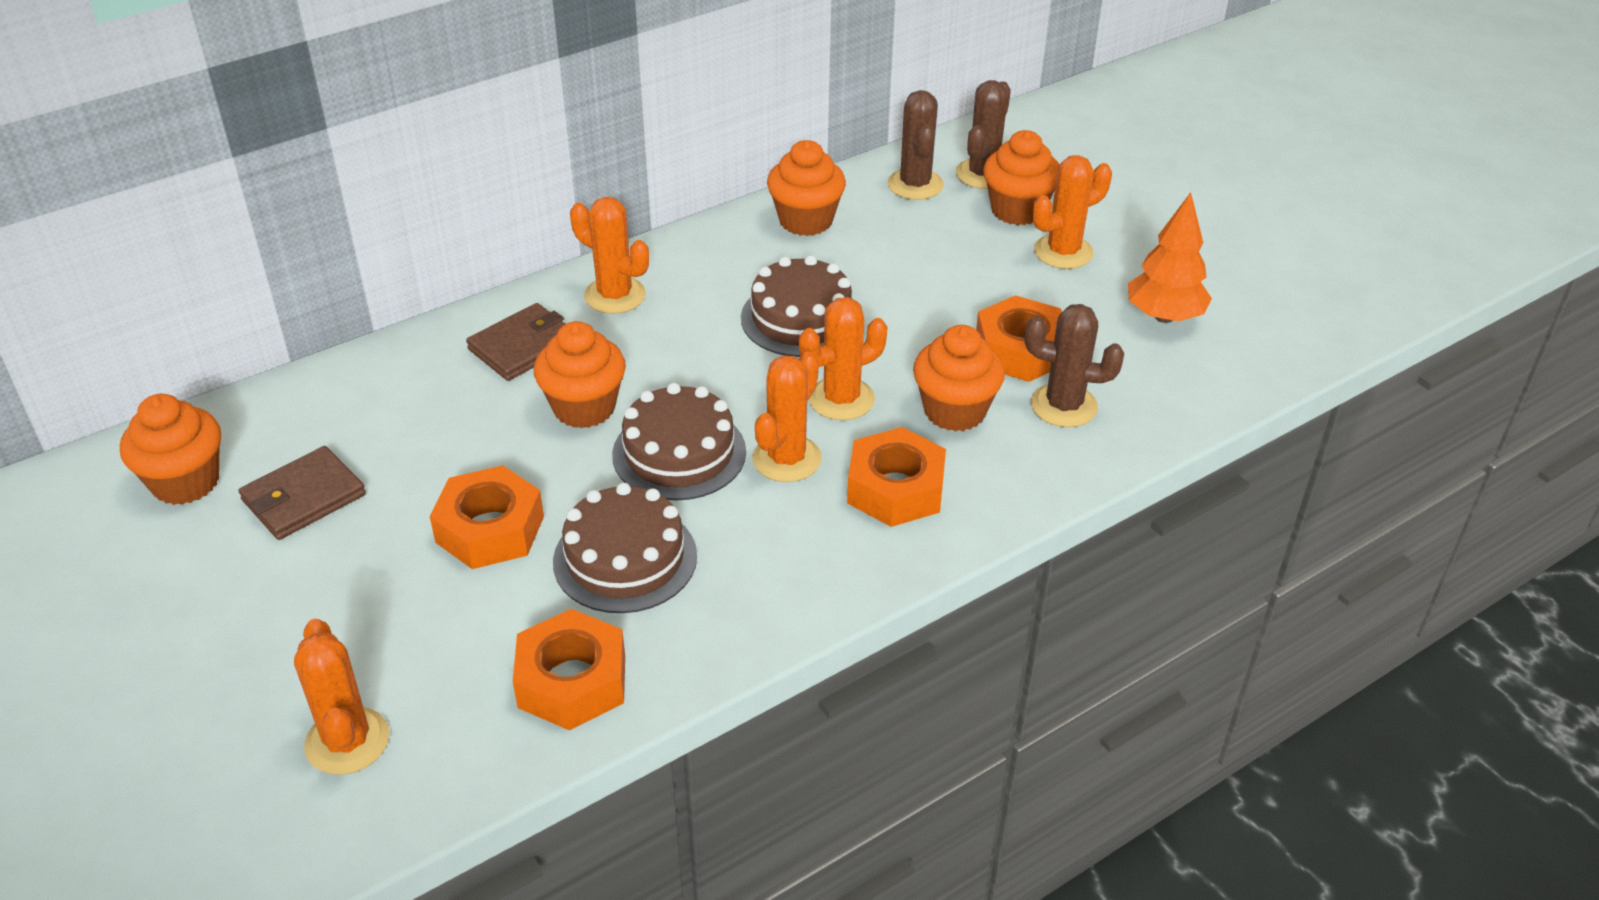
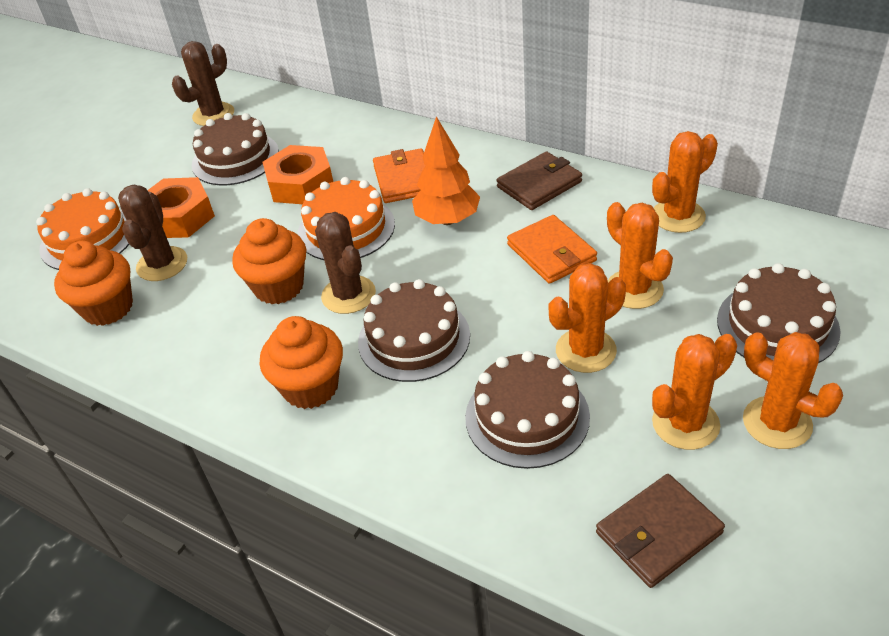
brown cake: [553,483,697,613] [612,383,746,501] [741,255,853,357] = 3 -> [192,113,279,185] [358,279,470,382] [465,351,590,469] [717,263,841,363] = 4
orange cake: none = 0 -> [36,188,130,270] [298,177,395,260] = 2
orange cupcake: [120,394,221,505] [534,321,626,428] [767,140,846,236] [913,325,1005,432] [983,130,1059,225] = 5 -> [54,241,133,326] [232,218,306,304] [260,316,343,409] = 3
orange nut: [430,465,544,569] [513,609,625,731] [847,427,946,527] [976,295,1062,382] = 4 -> [148,177,215,238] [263,145,333,204] = 2
orange wallet: none = 0 -> [373,148,425,203] [507,215,597,284] = 2

